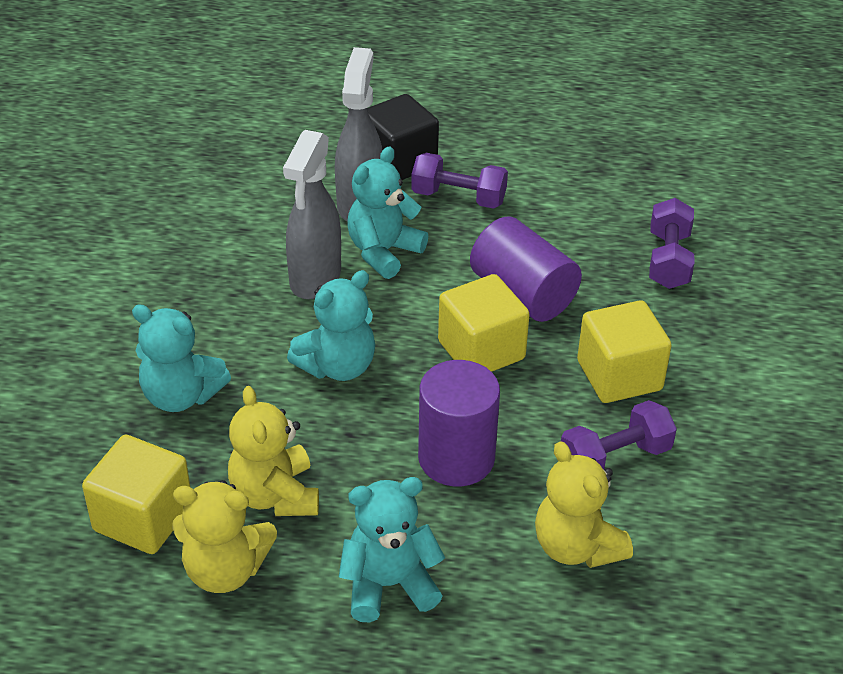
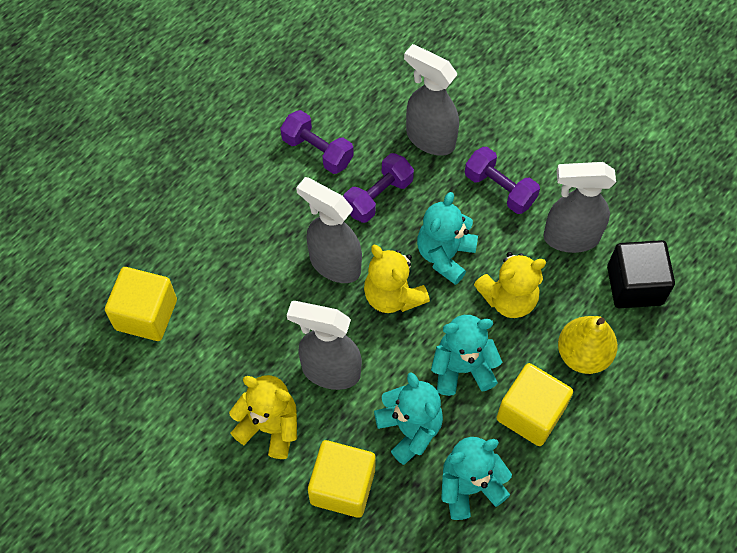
grey spray bottle: [283,130,341,299] [335,47,382,221] = 2 -> [287,301,362,390] [296,177,362,283] [404,44,459,156] [543,162,616,253] = 4
purple cylinder: [418,360,500,486] [470,217,582,322] = 2 -> none = 0
yellow pear: none = 0 -> [558,316,618,374] = 1

